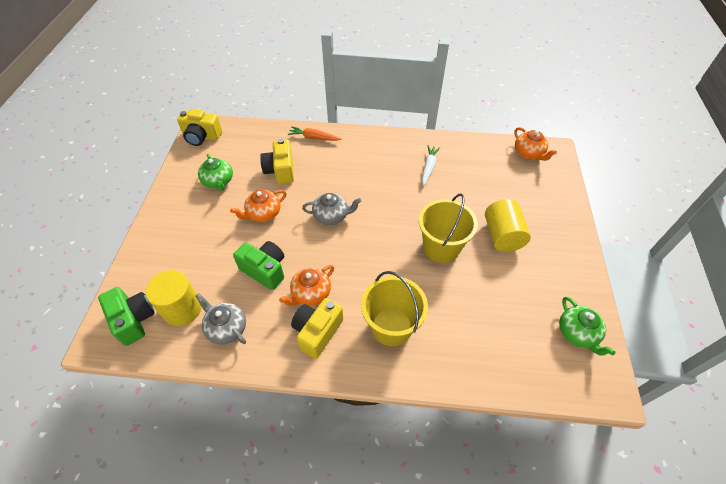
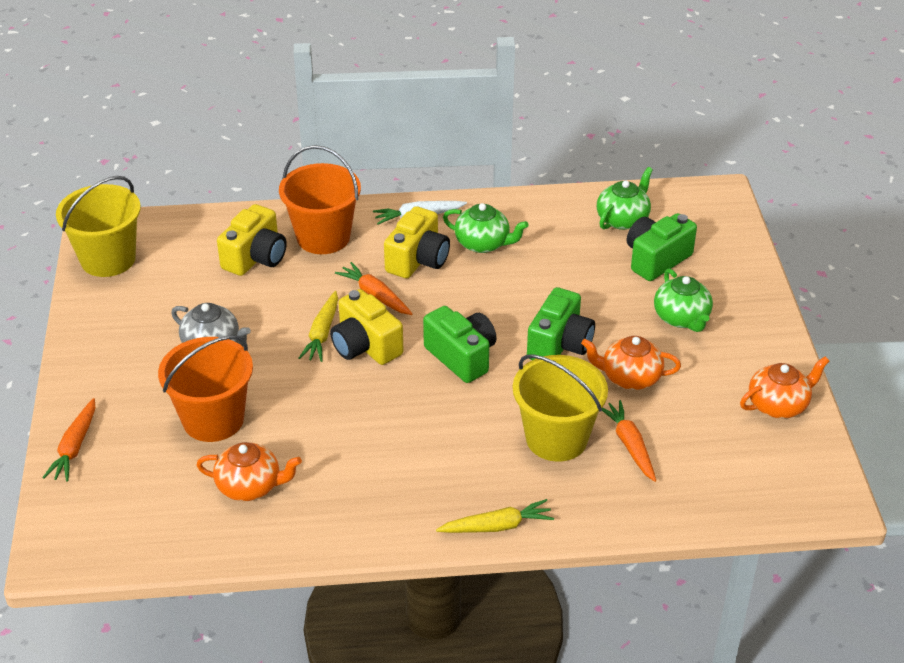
green camera: [98,287,155,346] [233,241,284,290] = 2 -> [423,306,497,383] [527,287,595,360] [627,213,697,281] = 3
green teapot: [198,154,233,191] [559,297,616,356] = 2 -> [443,203,529,253] [597,167,653,230] [654,268,713,332] = 3
grey teapot: [195,293,246,345] [302,193,362,225] = 2 -> [171,303,251,347] = 1
orange bucket: none = 0 -> [158,335,253,442] [279,145,361,254] = 2
orange carrot: [288,126,341,141] = 1 -> [42,398,95,482] [335,262,413,315] [602,400,656,482] = 3
yellow carrot: none = 0 -> [299,291,338,362] [436,499,554,533] = 2
yellow cylinder: [146,270,202,326] [485,199,531,252] = 2 -> none = 0

